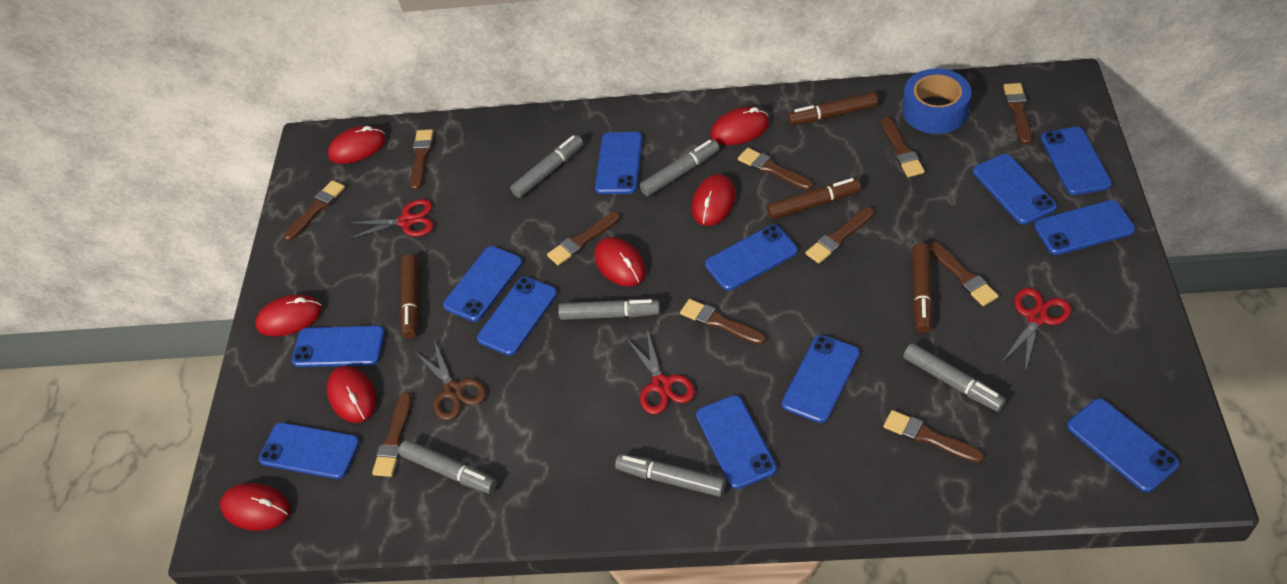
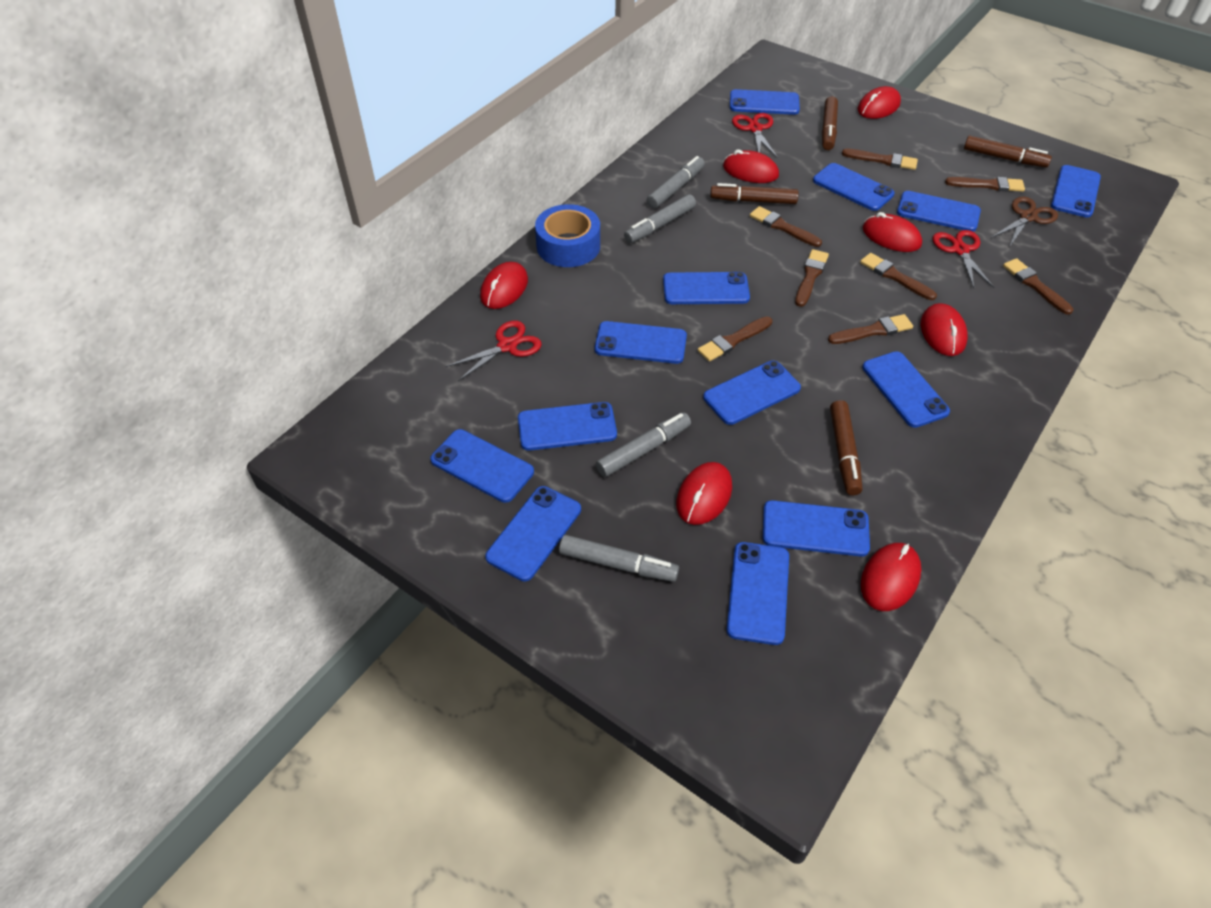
blue phone: [259,423,360,479] [292,326,385,367] [443,246,523,322] [477,276,557,356] [595,132,643,194] [696,395,777,489] [705,225,798,291] [782,335,860,423] [973,154,1057,225] [1034,200,1135,255] [1041,127,1112,195] [1067,398,1180,493] = 12 -> [430,429,534,503] [485,486,581,581] [518,402,617,451] [595,321,687,364] [663,272,750,304] [703,360,801,425] [726,542,789,645] [730,89,800,115] [763,500,870,557] [813,163,895,211] [862,351,950,428] [897,191,981,232] [1051,165,1101,218] = 13
brown brush: [284,180,345,241] [372,393,412,477] [410,129,433,190] [547,212,620,266] [680,299,766,345] [738,148,813,190] [806,207,874,264] [881,117,925,177] [883,410,984,463] [929,241,998,306] [1003,83,1032,145] = 11 -> [698,316,772,362] [750,206,822,247] [795,249,829,307] [828,314,913,344] [842,148,918,170] [860,253,937,300] [945,177,1025,192] [1003,258,1073,315] = 8
grey marker: [398,440,497,494] [510,135,583,198] [558,299,660,320] [615,454,726,497] [639,139,719,197] [903,343,1006,412] = 6 -> [559,535,679,582] [596,412,691,477] [624,194,696,243] [647,156,705,209] = 4

